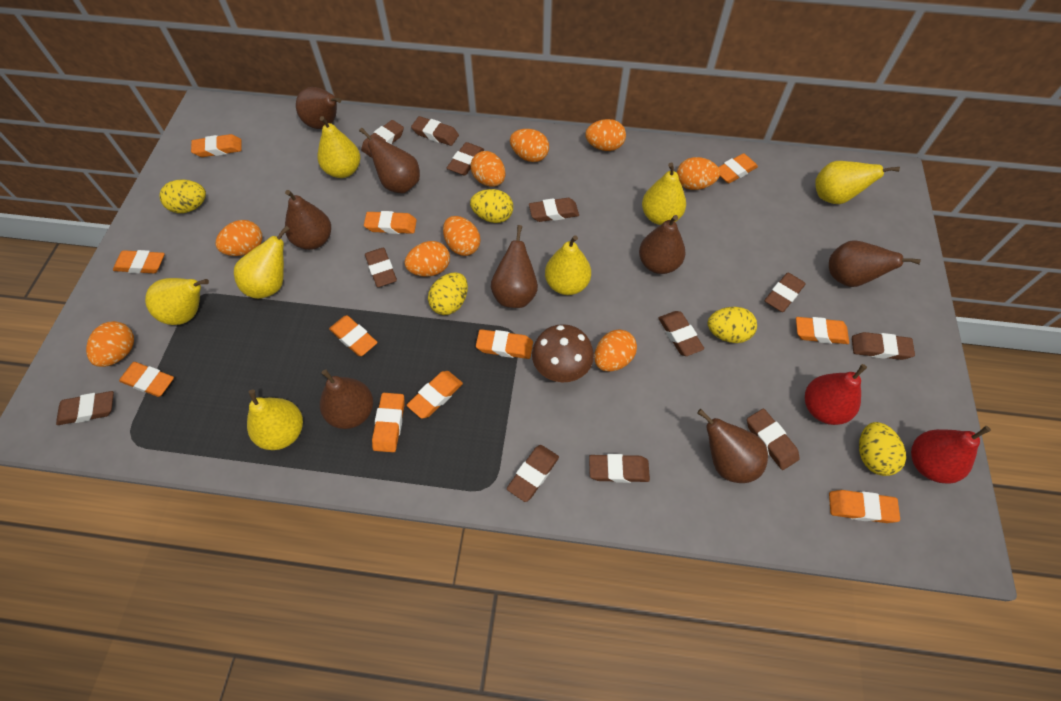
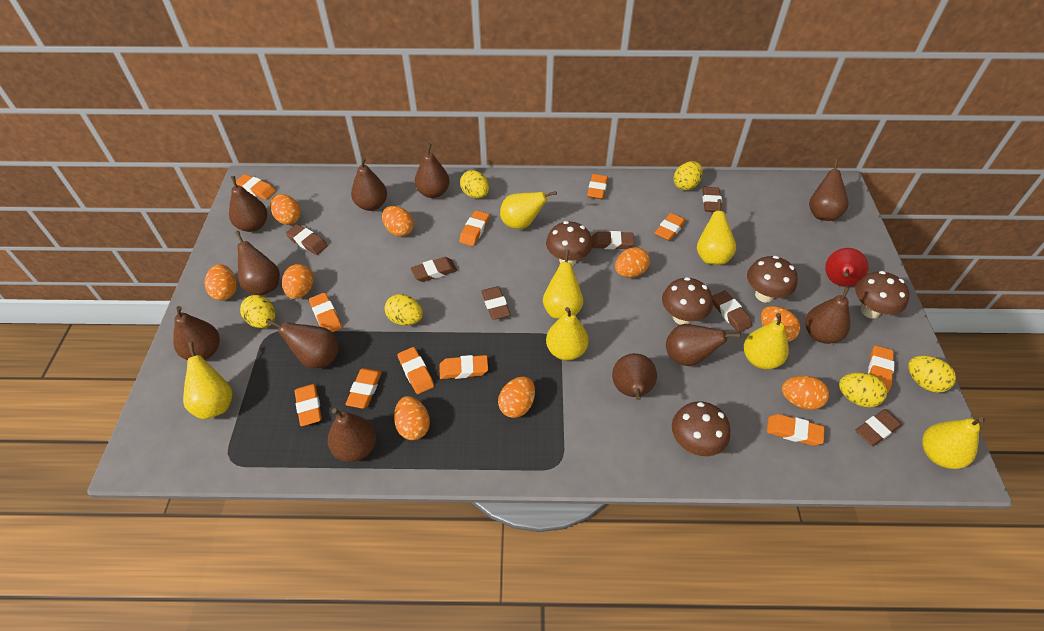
brown eraser: [56,391,114,425] [361,120,404,158] [365,248,397,287] [411,116,459,146] [447,142,484,175] [507,445,559,502] [529,198,579,222] [589,454,650,483] [659,311,704,356] [747,409,800,470] [765,273,805,312] [852,332,915,360] = 12 -> [286,224,328,255] [411,257,457,282] [481,286,511,320] [591,231,634,249] [702,187,723,212] [712,290,752,333] [855,409,902,446] = 7
brown mushroom: [532,324,594,382] = 1 -> [546,221,593,266] [662,277,713,325] [672,401,731,456] [747,256,798,303] [855,271,910,319] = 5
brown pear: [285,190,331,250] [296,87,341,129] [320,369,373,429] [359,128,420,193] [491,225,538,308] [639,215,686,274] [697,409,768,483] [829,240,921,287] = 8 -> [173,306,220,360] [229,176,267,232] [235,231,280,295] [266,319,339,368] [328,408,376,462] [351,157,387,211] [415,143,450,198] [612,353,657,400] [666,324,741,366] [805,286,850,344] [809,159,849,221] = 11
red pear: [805,364,867,425] [911,426,991,484] = 2 -> [825,248,869,287] = 1
yellow egg: [159,179,206,213] [428,272,468,315] [470,189,513,223] [708,307,757,343] [859,422,906,476] = 5 -> [240,295,275,328] [385,294,423,326] [460,170,489,199] [674,161,703,191] [839,373,887,407] [908,355,956,393] = 6

